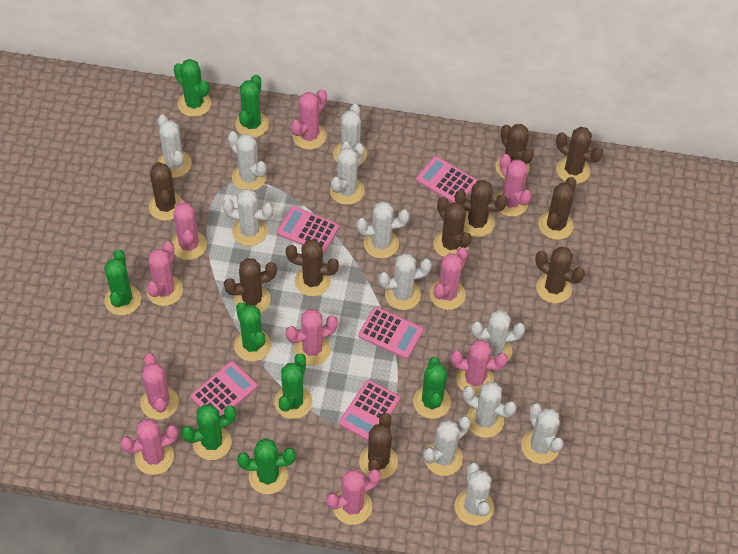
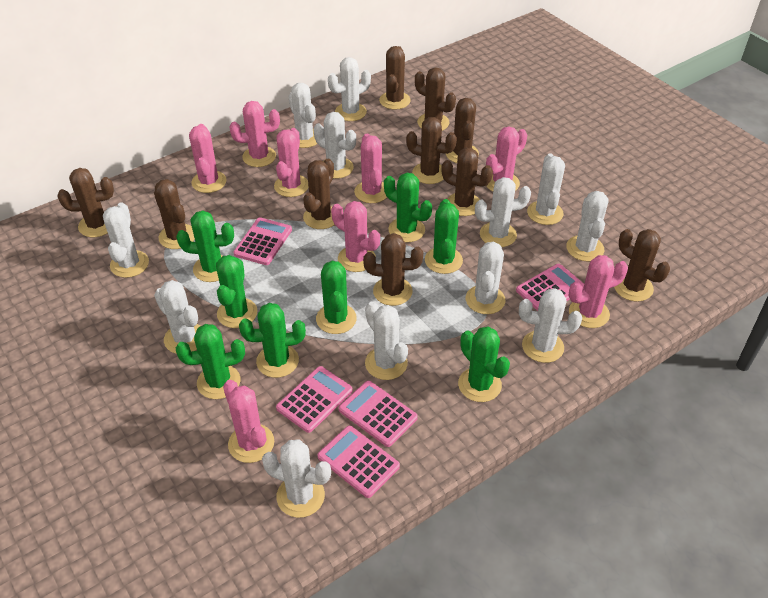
pink cactus: [120,419,178,475] [140,353,179,420] [147,241,183,306] [172,200,207,260] [286,309,338,366] [291,89,327,150] [326,469,381,525] [430,247,468,310] [451,340,508,396] [494,154,532,217] = 10 -> [189,124,227,193] [223,380,274,463] [229,101,280,167] [274,128,309,197] [331,201,380,272] [354,134,387,203] [486,127,527,192] [568,255,628,328] = 8

